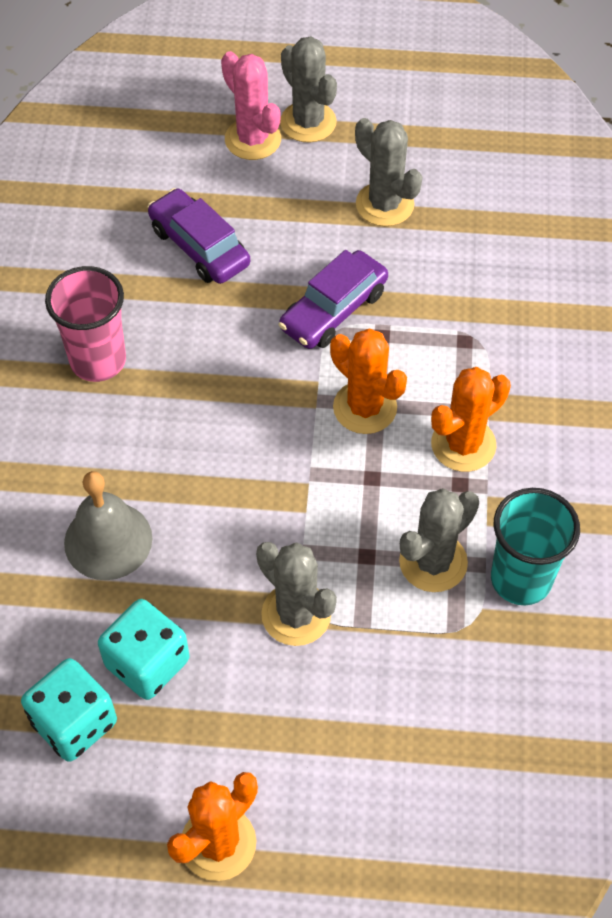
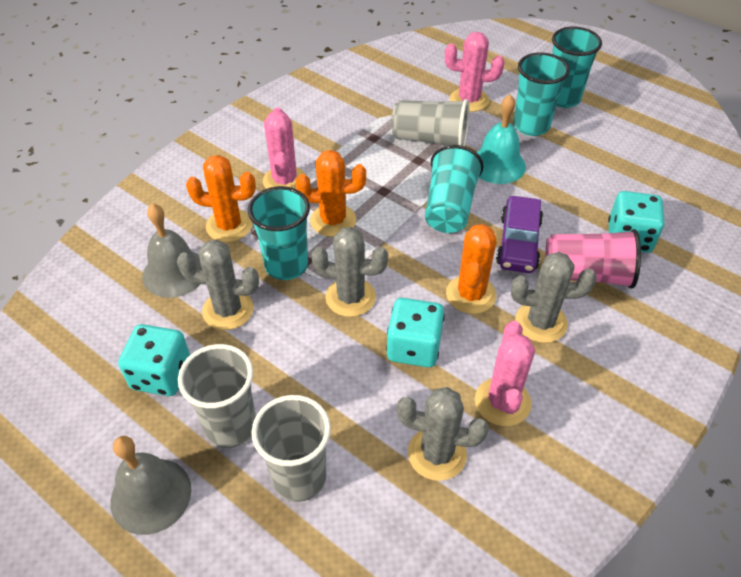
grey bell: [64,471,152,580] = 1 -> [110,436,191,535] [142,203,201,298] = 2
grey cup: none = 0 -> [178,344,256,448] [251,395,331,502] [391,99,469,146] = 3
pink cactus: [221,51,281,160] = 1 -> [263,107,306,189] [445,32,504,112] [475,321,535,426] = 3
purple car: [148,188,250,284] [279,250,388,349] = 2 -> [496,196,543,273] = 1
turquoise bell: none = 0 -> [476,95,526,184] = 1
turquoise cup: [491,488,580,605] = 1 -> [248,186,310,280] [425,145,484,233] [513,52,570,136] [552,26,602,108] = 4
turquoise dice: [21,658,117,762] [98,599,190,700] = 2 -> [118,324,190,396] [386,298,445,367] [608,191,665,253] = 3

